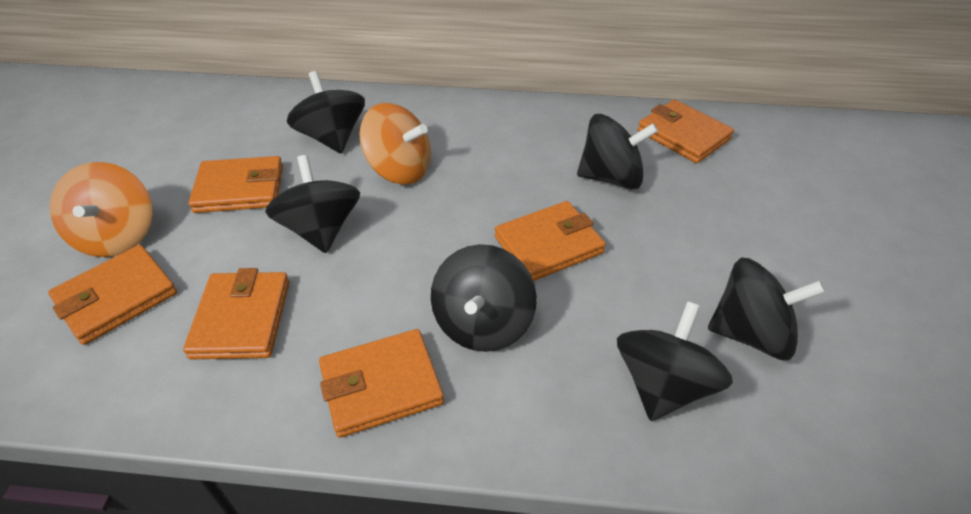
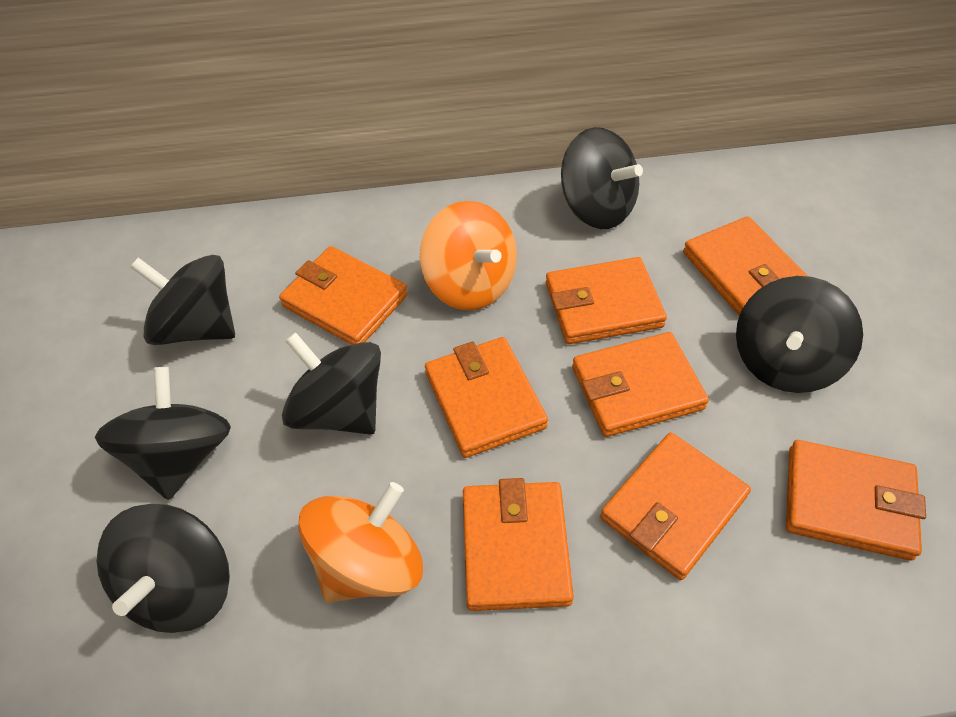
orange wallet: [48,245,177,345] [183,268,289,359] [188,156,283,213] [319,329,444,438] [495,201,606,281] [638,100,734,163] = 6 -> [279,246,408,345] [425,337,548,458] [463,478,574,611] [546,257,667,344] [572,332,709,437] [600,432,751,580] [683,216,809,316] [786,440,926,561] = 8

